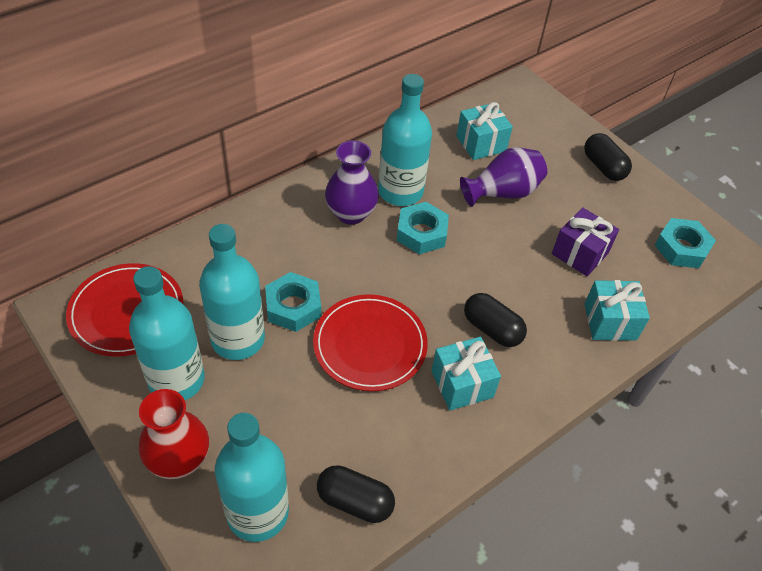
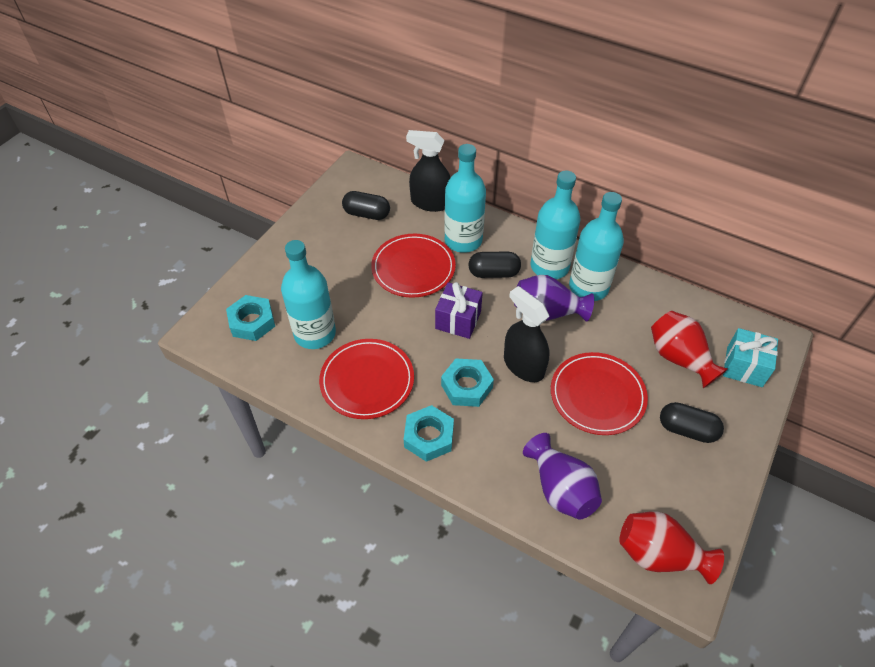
black spray bottle: none = 0 -> [406,130,451,212] [504,286,549,382] = 2
red plate: [66,263,184,356] [313,294,428,391] = 2 -> [319,339,414,419] [371,234,456,298] [551,352,648,435] = 3
red vase: [139,389,209,479] = 1 -> [619,511,724,584] [651,311,728,388] = 2
turquoise gift: [431,337,501,411] [456,102,513,160] [585,280,650,341] = 3 -> [723,328,778,387] = 1

